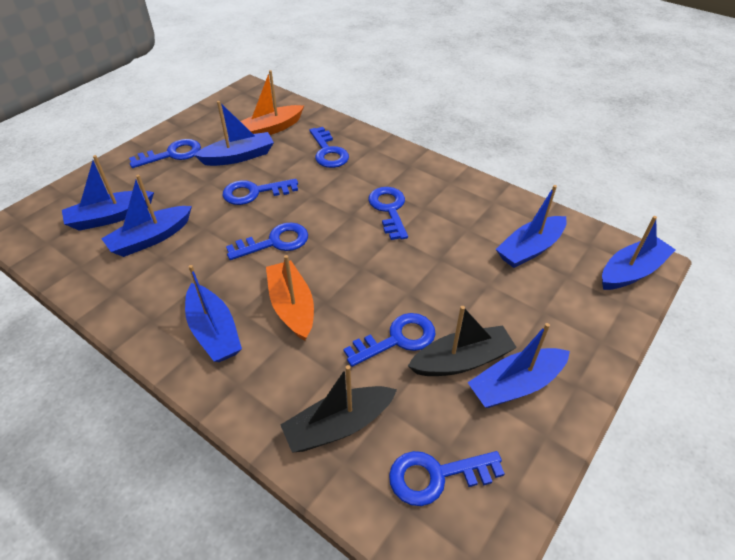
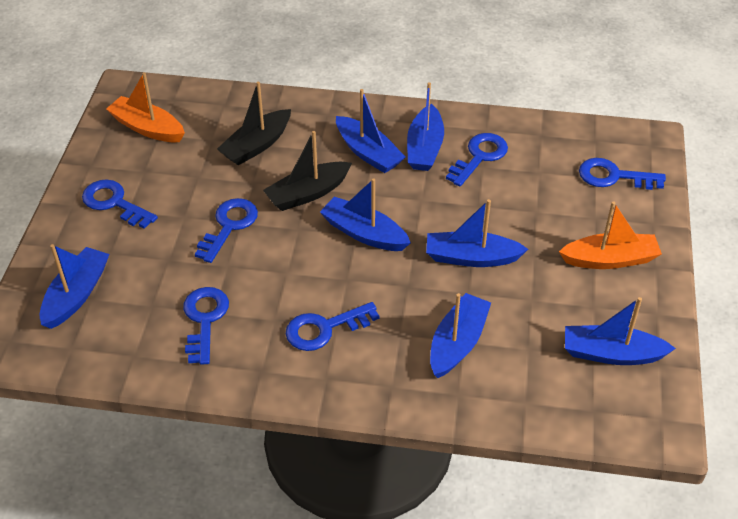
blue key: [129,139,201,168] [223,179,298,205] [226,223,308,260] [309,127,349,168] [344,313,436,367] [368,187,408,240] [389,451,505,506] = 7 -> [82,179,158,229] [183,287,229,365] [195,198,258,263] [286,302,379,351] [446,133,508,187] [579,158,666,190] = 6

